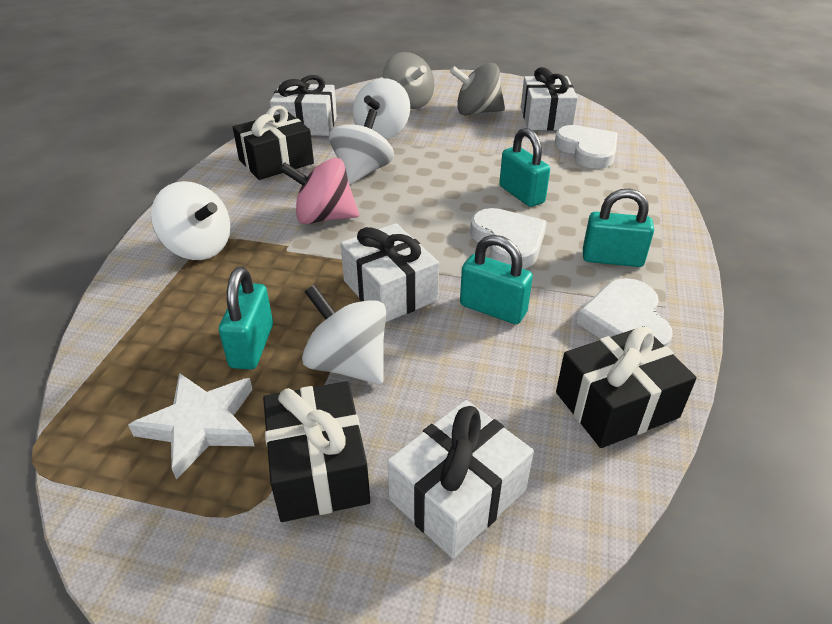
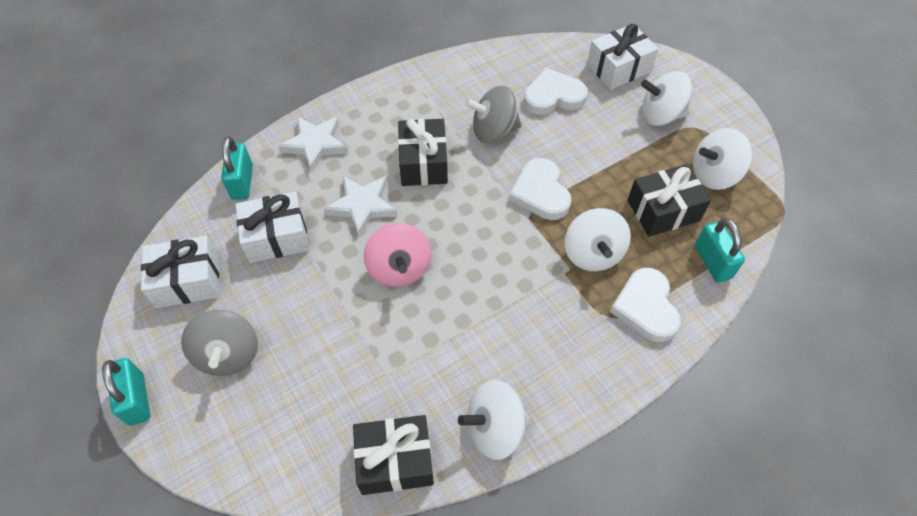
turquoise padlock: [219,267,273,370] [460,235,533,324] [499,128,550,207] [583,188,654,267] = 4 -> [102,358,150,426] [221,137,253,200] [695,218,745,283] = 3
white gift: [270,75,337,136] [340,223,439,322] [387,400,534,559] [521,67,578,131] = 4 -> [141,236,219,308] [236,192,309,263] [587,24,658,90] = 3
white star: [128,373,254,480] = 1 -> [278,116,348,173] [324,175,398,237] = 2

